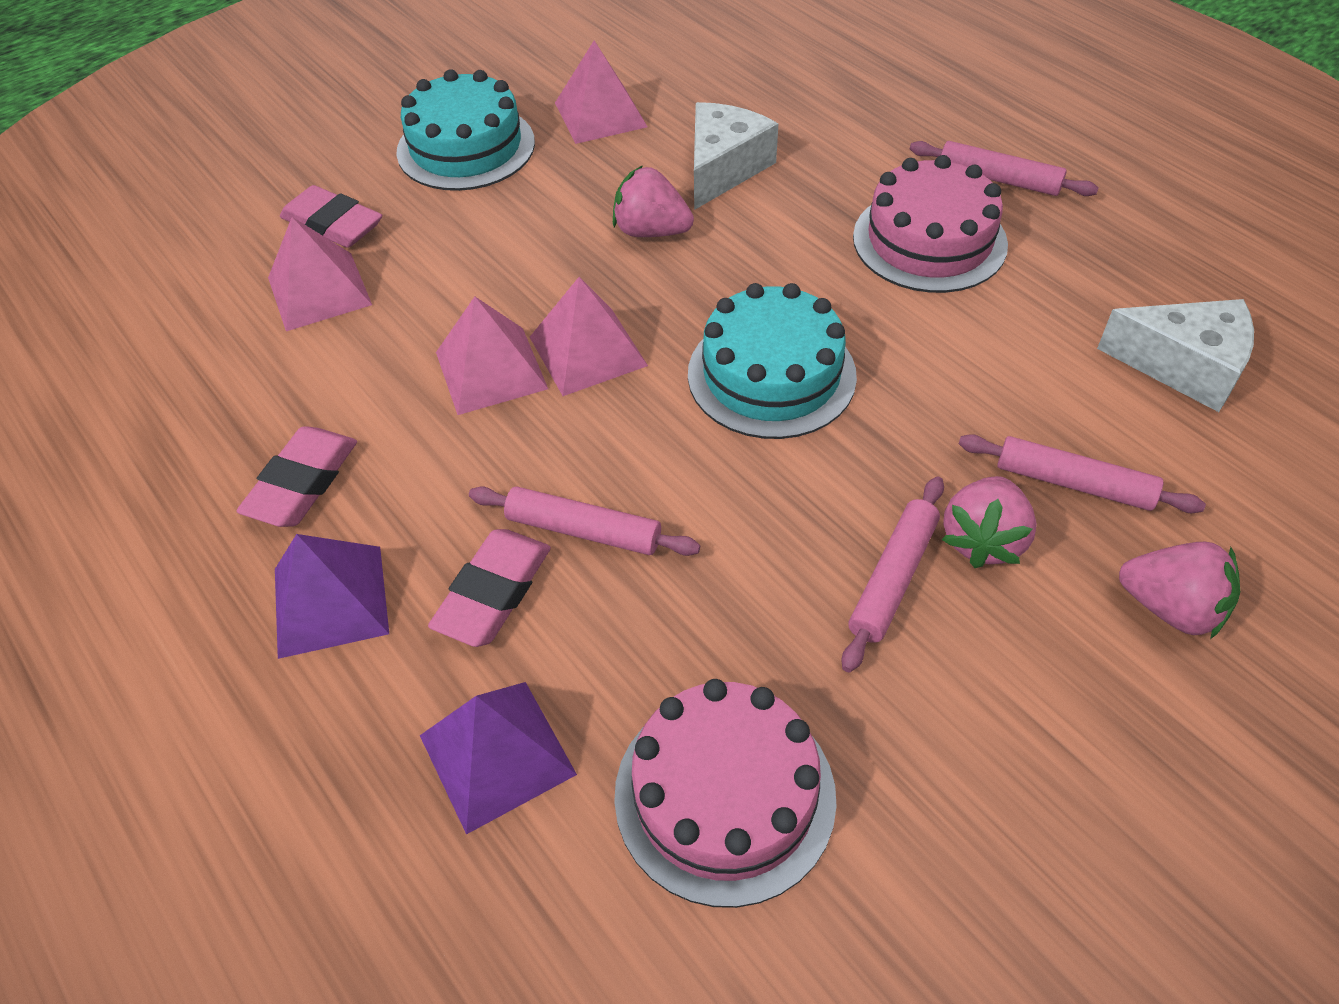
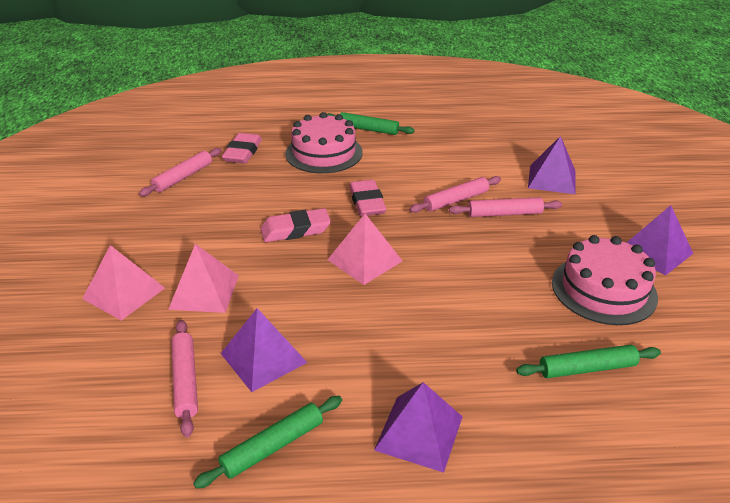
green rolling pin: none = 0 -> [193,396,342,489] [327,112,415,135] [516,345,661,378] = 3
pink pyramid: [268,217,372,331] [436,297,548,415] [530,277,648,396] [555,40,647,144] = 4 -> [82,245,165,321] [168,244,239,313] [328,214,402,285] = 3
pink strawberry: [613,165,694,237] [942,476,1037,568] [1119,542,1240,639] = 3 -> none = 0
purple pyramid: [275,534,389,659] [420,682,577,834] = 2 -> [220,308,307,392] [374,382,463,473] [528,136,576,194] [626,205,693,276] = 4
turquoise cake: [396,69,535,191] [688,283,857,439] = 2 -> none = 0
white cheese: [694,102,778,210] [1097,299,1254,412] = 2 -> none = 0

